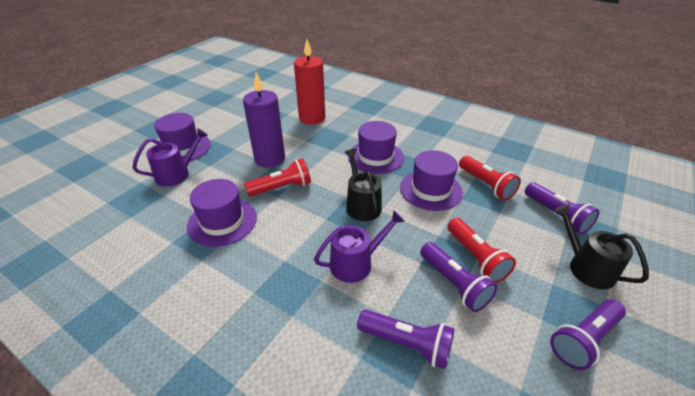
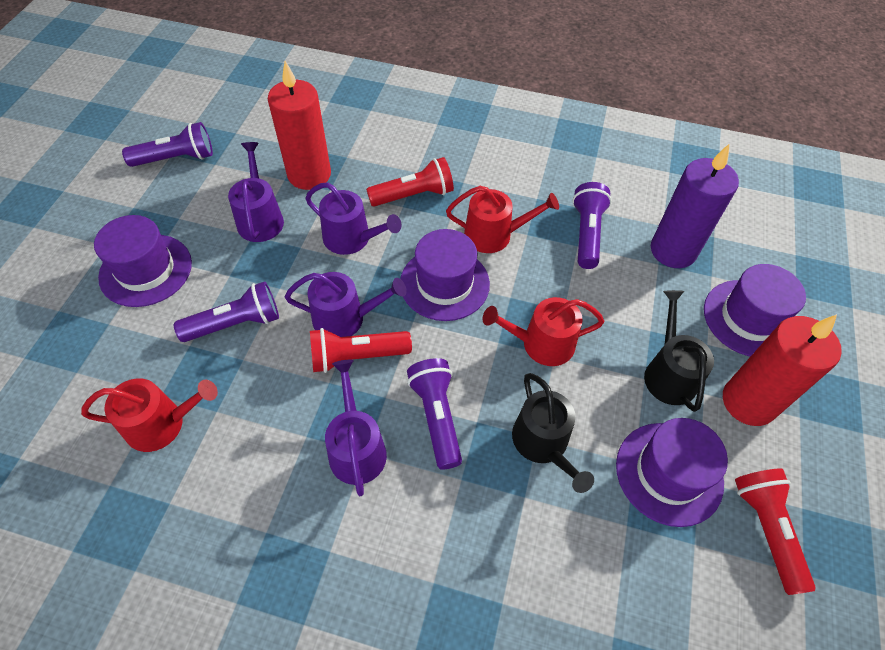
purple watering can: [132,128,208,187] [314,210,405,283] = 2 -> [228,142,284,242] [285,272,407,337] [305,182,401,255] [325,360,387,496] = 4
red candle: [294,39,325,125] = 1 -> [268,61,331,190] [723,314,842,426] = 2
red watering can: none = 0 -> [81,379,218,452] [446,186,559,253] [483,297,604,366] = 3

